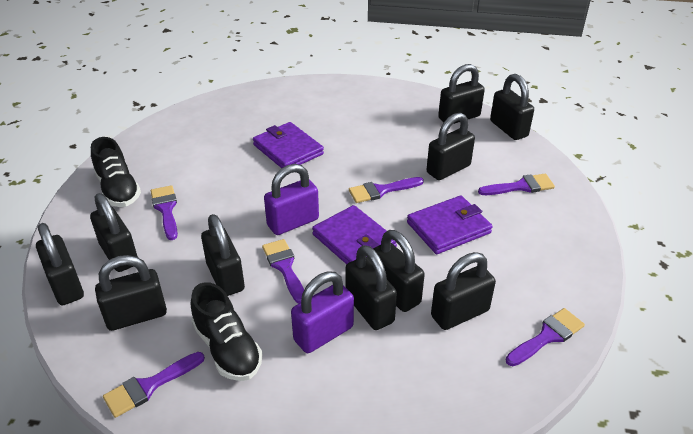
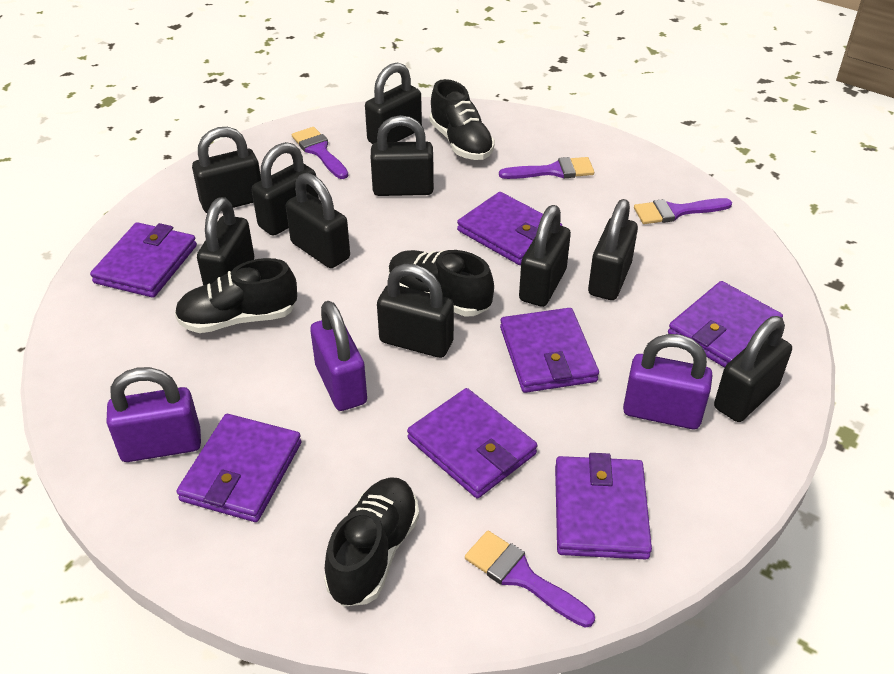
black shoe: [91,137,141,207] [191,282,262,381] = 2 -> [175,258,297,333] [324,477,419,607] [389,250,494,317] [430,79,495,160] = 4
purple brush: [103,352,205,418] [151,185,178,240] [262,239,304,303] [349,177,424,203] [478,174,555,195] [506,308,585,366] = 6 -> [292,127,348,179] [465,531,595,628] [499,157,594,179] [634,198,732,224] = 4
purple padlock: [264,164,319,235] [291,272,354,353] = 2 -> [106,367,201,462] [310,301,367,411] [623,334,713,429] = 3
purple wallet: [253,122,324,168] [312,205,397,264] [407,195,493,254] = 3 -> [90,222,197,298] [176,414,302,522] [407,388,537,498] [457,192,562,265] [500,308,599,393] [555,453,652,559] [668,281,783,368] = 7

